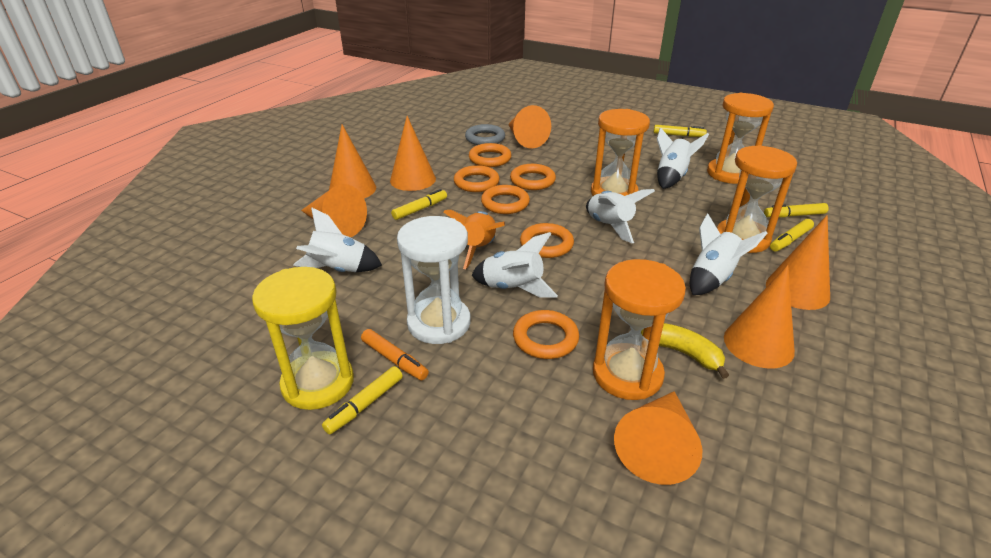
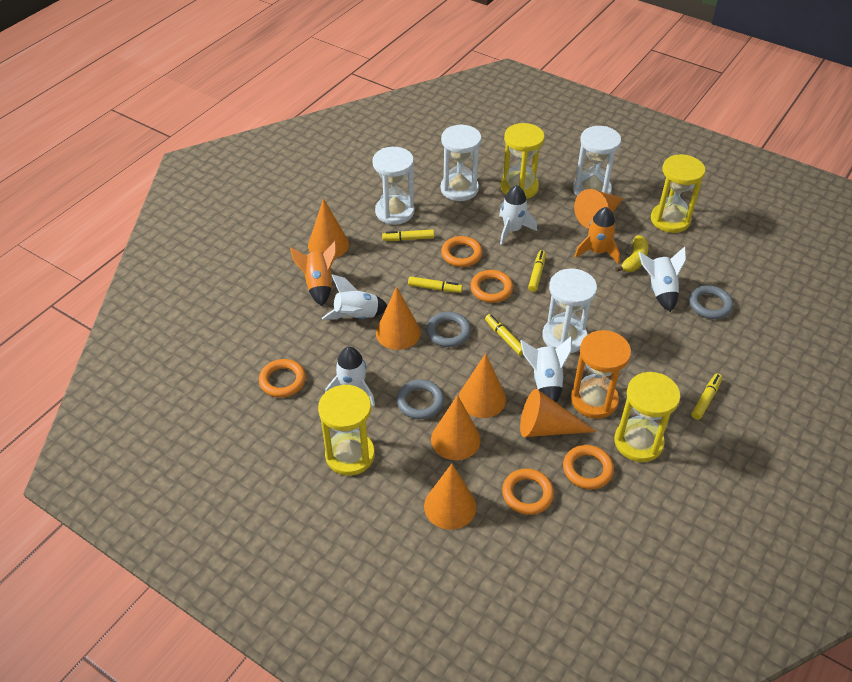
grey ring: [465,124,505,145] = 1 -> [397,379,444,420] [426,312,471,347] [689,285,733,319] = 3
orange hourglass: [591,109,650,196] [593,259,686,400] [707,93,774,184] [717,145,797,253] = 4 -> [571,330,631,419] = 1
orange marker: [361,329,429,380] = 1 -> none = 0
orange ring: [454,165,500,192] [469,143,512,167] [481,185,530,214] [510,164,556,190] [513,310,579,359] [520,223,574,258] = 6 -> [259,359,306,398] [441,236,483,267] [470,270,513,303] [502,469,554,515] [563,445,614,489] = 5
orange rocket: [444,210,505,269] = 1 -> [290,241,337,306] [574,207,620,264] = 2
white hourglass: [397,216,471,344] = 1 -> [372,147,414,225] [441,124,482,201] [542,268,597,353] [573,126,621,196] = 4
yellow hourglass: [252,267,354,410] = 1 -> [318,385,375,476] [500,123,545,199] [614,372,681,462] [651,154,705,233] = 4

